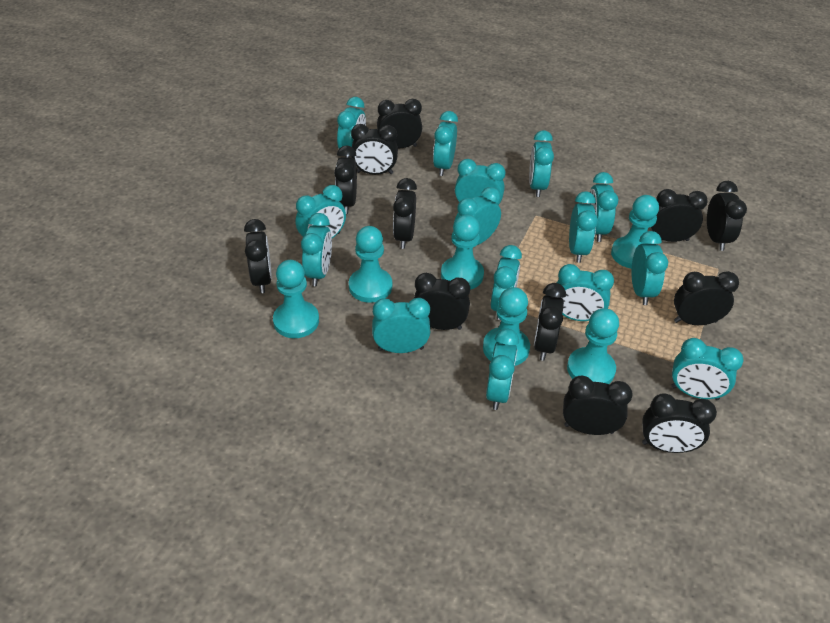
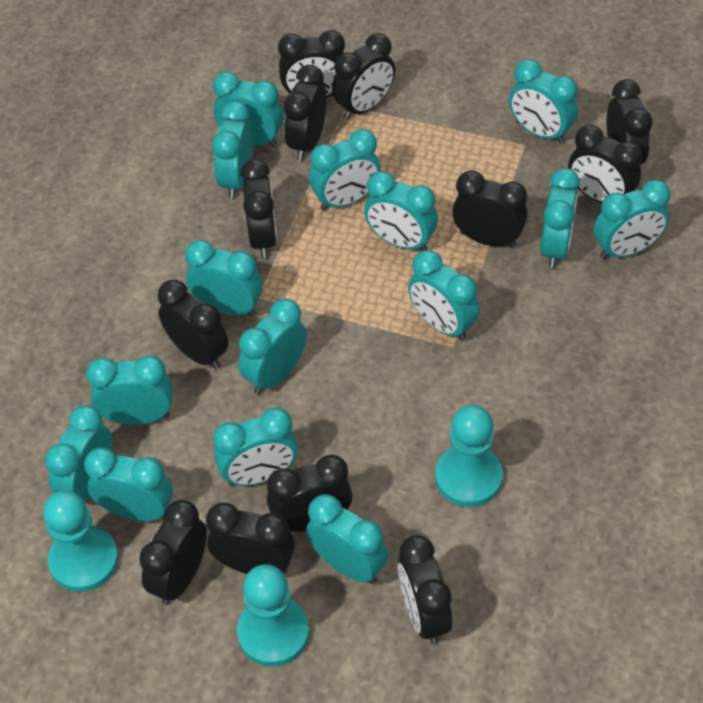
turquoise pawn: [273,260,319,338] [349,226,392,303] [441,215,484,290] [483,287,530,366] [567,308,619,384] [611,195,659,269] = 6 -> [43,490,119,592] [237,564,309,667] [435,405,503,507] = 3

